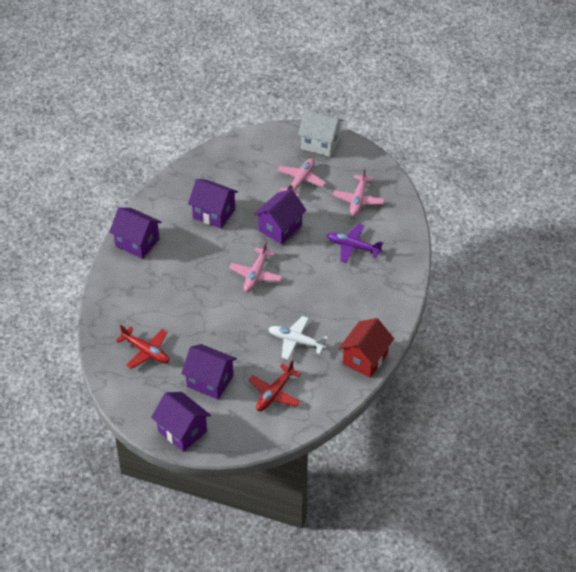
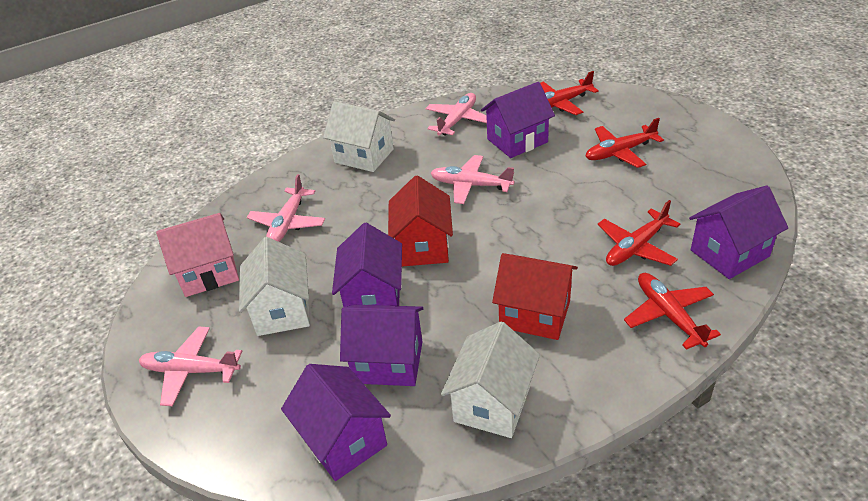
pink house: none = 0 -> [156,213,239,297] = 1
pink plane: [229,241,282,292] [277,158,326,197] [333,168,385,216] = 3 -> [139,327,242,406] [247,174,325,242] [425,93,487,136] [431,155,514,204] = 4
purple plane: [327,224,383,263] = 1 -> none = 0
red house: [339,318,394,378] = 1 -> [388,175,453,266] [492,253,578,340] = 2
red plane: [116,325,170,369] [249,360,301,411] = 2 -> [540,71,599,115] [585,118,664,168] [597,200,680,266] [624,273,721,350] = 4
white house: [298,110,344,157] = 1 -> [239,237,310,336] [323,102,395,172] [441,321,540,438] = 3
white plane: [269,316,328,360] = 1 -> none = 0

